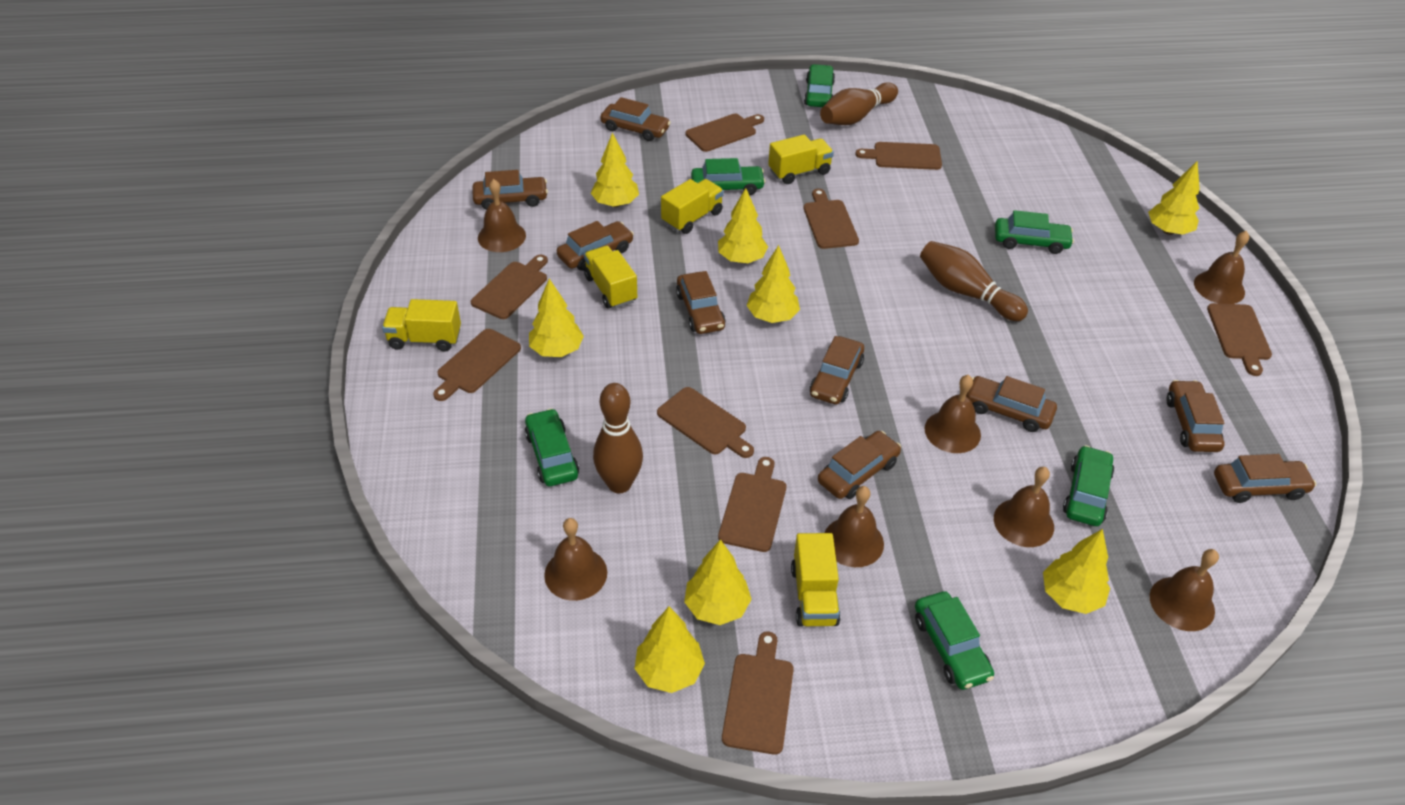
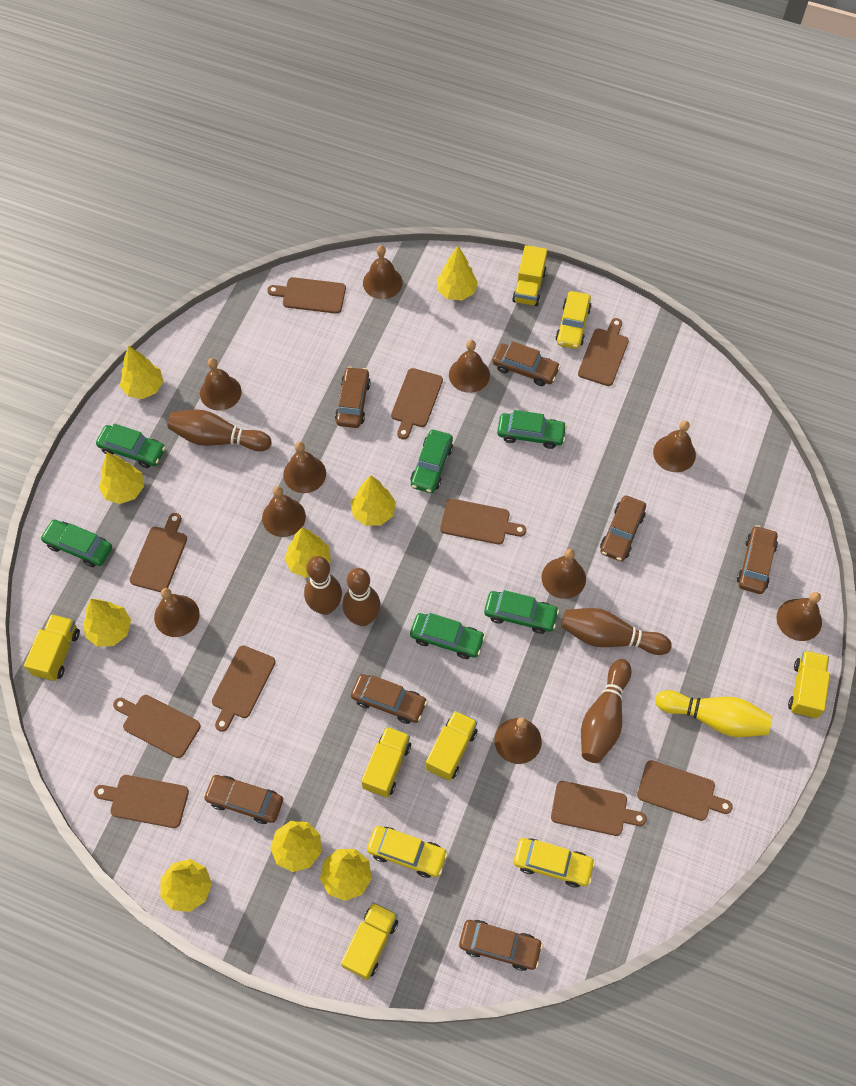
brown bell: [478,179,526,252] [544,518,607,601] [824,486,884,567] [925,375,981,453] [994,467,1054,547] [1150,549,1219,631] [1194,231,1249,304] = 7 -> [154,588,200,637] [200,358,241,411] [262,486,306,537] [283,442,326,493] [363,245,403,299] [449,340,490,393] [495,717,542,764] [542,549,586,599] [653,421,696,472] [776,592,822,641] = 10
brown bowling pin: [593,383,643,493] [820,82,898,125] [920,241,1028,321] = 3 -> [168,410,271,451] [304,556,342,615] [342,568,381,626] [561,608,672,655] [581,659,631,763] = 5
brown car: [473,170,548,210] [557,221,634,271] [600,97,671,141] [676,271,726,334] [810,336,864,404] [818,431,901,499] [966,376,1057,432] [1167,380,1224,452] [1214,454,1316,503] = 9 -> [203,775,283,824] [335,367,371,428] [351,674,428,724] [459,920,543,971] [492,341,561,386] [600,495,646,561] [737,525,778,594] = 7
brown cutting board: [433,329,521,401] [471,255,548,319] [657,387,754,458] [686,114,764,152] [718,457,786,552] [722,631,794,755] [803,189,859,249] [855,142,942,170] [1207,303,1272,376] = 9 -> [94,775,189,828] [113,695,201,758] [130,513,187,592] [212,645,276,732] [267,277,346,314] [391,368,443,439] [440,499,526,545] [551,781,647,836] [578,318,629,386] [637,760,733,821] = 10
yellow bowling pin: none = 0 -> [655,690,772,737] = 1
yellow car: none = 0 -> [367,826,448,878] [514,838,595,888] [555,291,592,349] = 3
yellow tree: [529,278,584,357] [591,133,639,207] [634,607,705,693] [684,539,751,625] [718,188,768,263] [746,245,800,323] [1043,529,1110,614] [1148,161,1200,235] = 8 -> [83,599,131,647] [99,452,144,504] [120,345,163,399] [160,859,212,912] [270,821,321,872] [285,527,331,578] [320,849,372,901] [351,475,396,526] [437,246,478,301] = 9
yellow truck: [382,299,461,352] [584,246,637,309] [661,179,724,234] [768,134,834,184] [791,533,841,626] = 5 -> [24,614,80,681] [341,902,398,980] [361,726,411,798] [426,710,477,781] [512,245,547,306] [788,650,830,719] = 6

